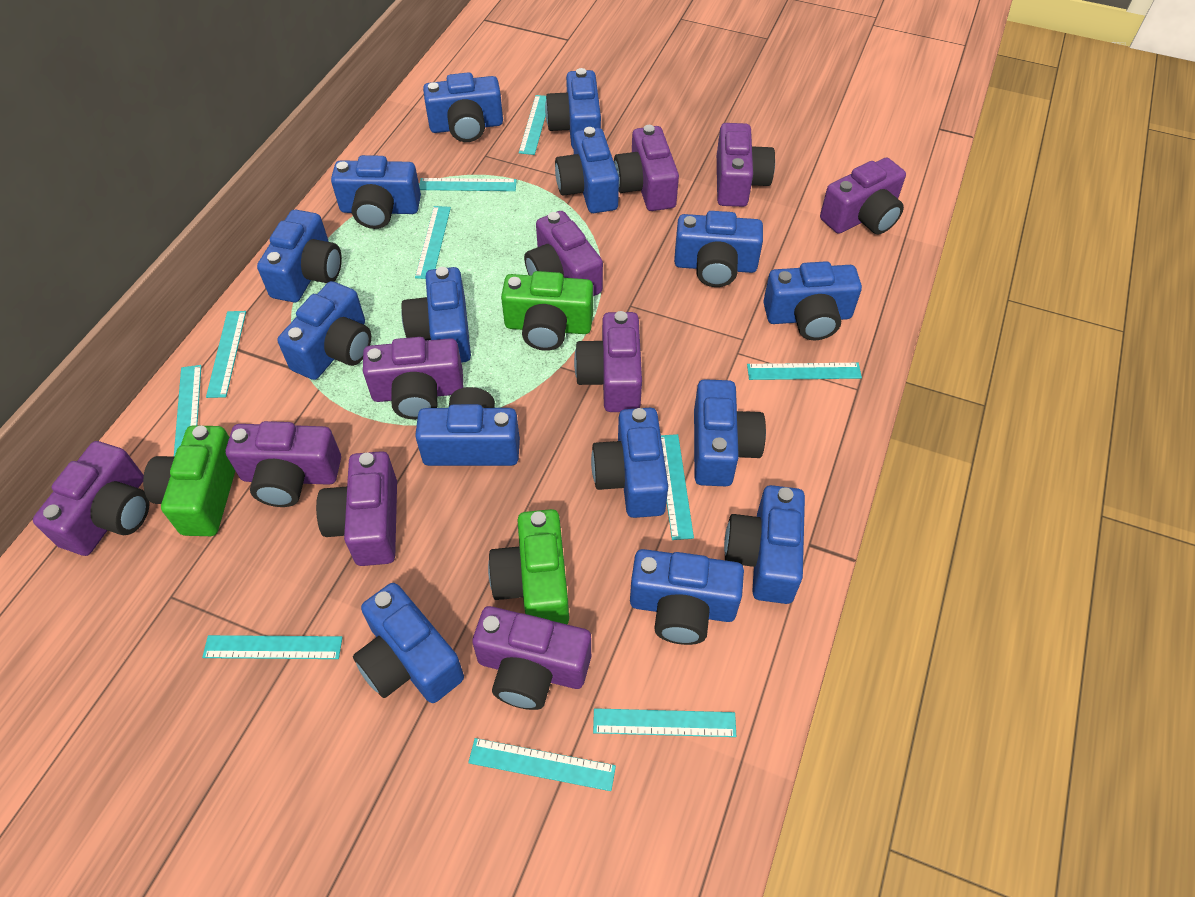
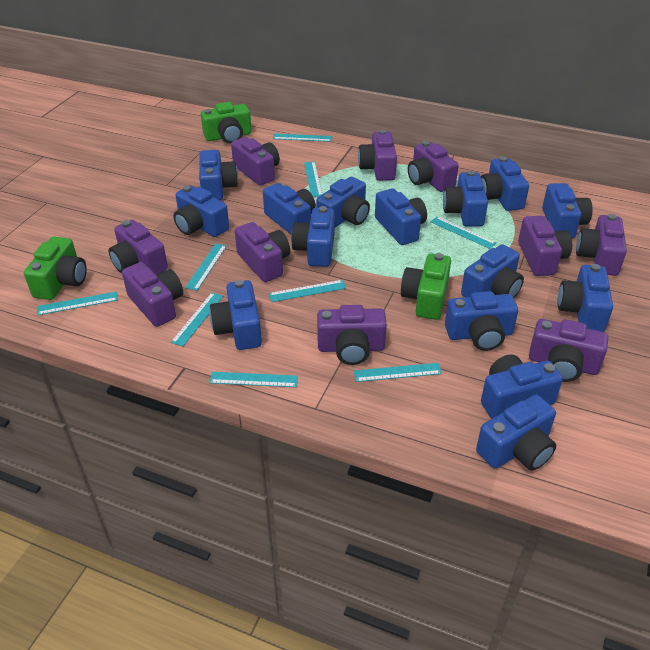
turquoise ruler: [174,365,202,457] [202,635,343,659] [206,311,246,398] [415,206,451,279] [419,178,517,191] [468,738,616,791] [519,95,546,155] [593,708,736,737] [661,434,694,540] [747,363,862,380] = 10 -> [37,291,118,315] [171,292,223,347] [185,243,227,291] [209,372,298,387] [268,280,346,302] [273,133,332,142] [304,162,322,197] [354,363,442,382] [430,216,496,249] = 9

